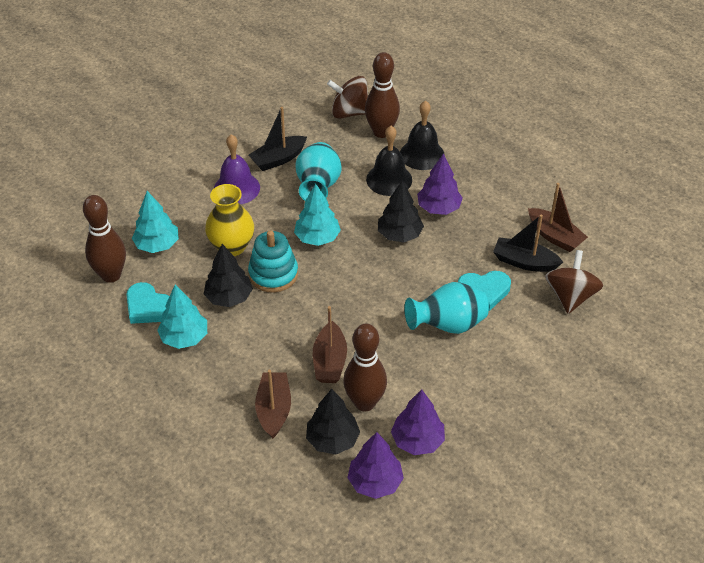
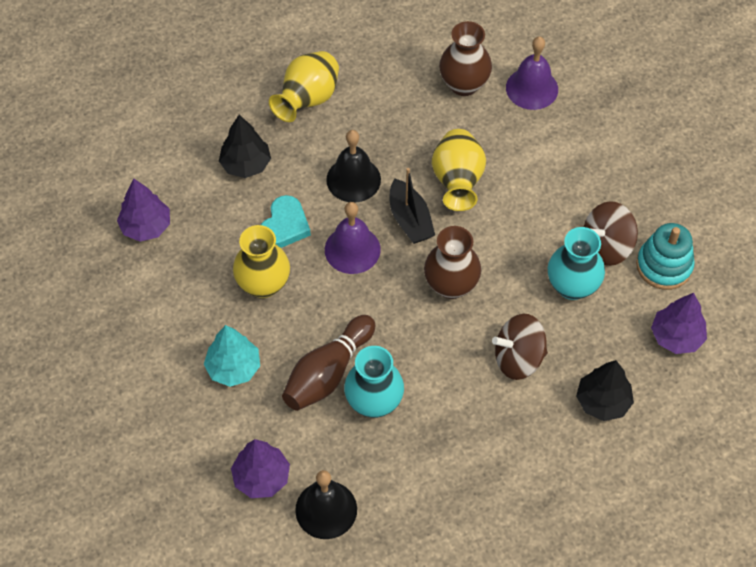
black boat: [249,107,307,171] [493,215,563,272] = 2 -> [390,168,435,244] = 1
black tree: [204,244,253,307] [306,389,360,455] [378,180,424,242] = 3 -> [219,115,271,178] [576,360,634,421] = 2
brown boat: [255,370,291,439] [313,306,347,383] [528,183,588,252] = 3 -> none = 0
brown bowling pin: [83,195,126,283] [343,324,387,411] [365,52,400,138] = 3 -> [282,315,375,411] = 1
brown vase: none = 0 -> [424,226,481,299] [439,21,492,96] = 2
purple bell: [214,134,260,204] = 1 -> [325,202,381,274] [506,37,558,110] = 2
turquoise heart: [126,282,169,324] [458,271,511,311] = 2 -> [261,195,311,248] = 1
turquoise tree: [132,191,179,253] [157,285,207,349] [294,184,341,246] = 3 -> [204,325,260,387] = 1
yellow vase: [205,184,254,256] = 1 -> [233,225,290,298] [269,51,339,122] [432,129,486,211] = 3

